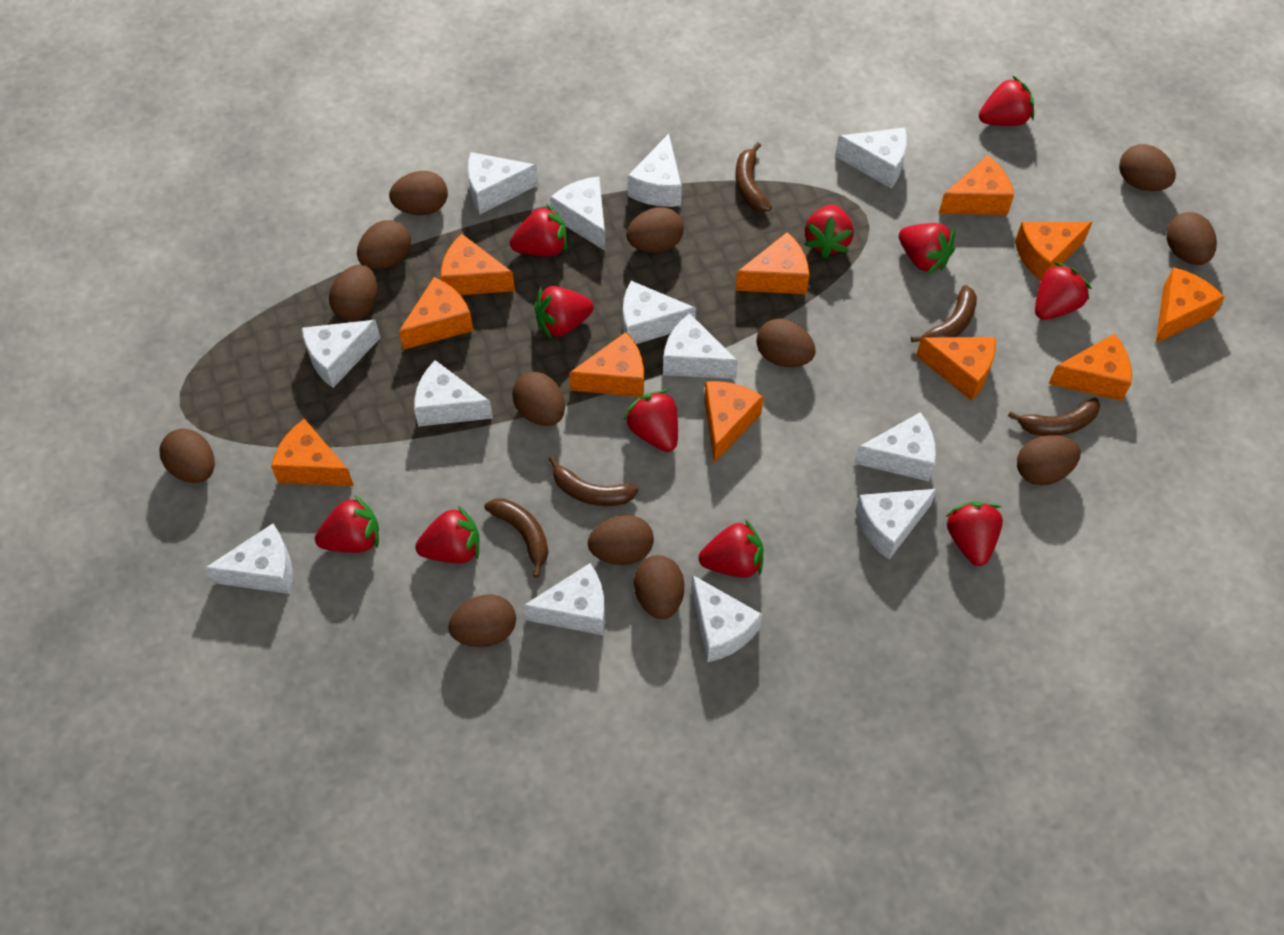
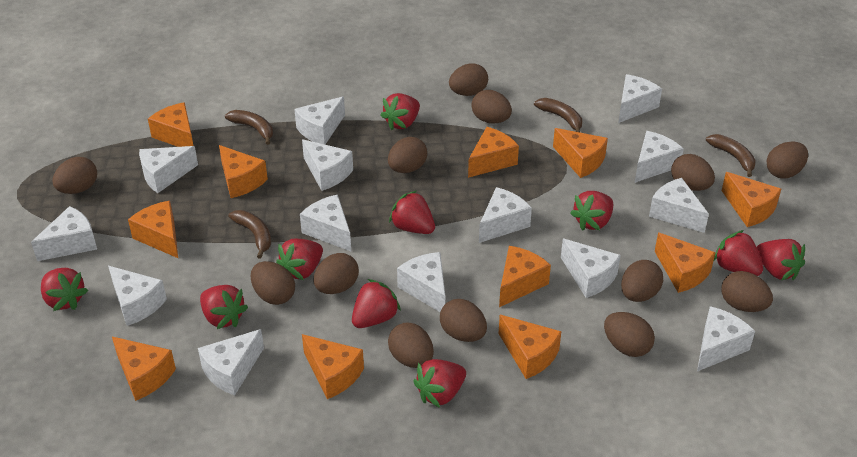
brown banana: [484,498,548,578] [548,456,639,506] [736,142,772,212] [911,285,977,342] [1008,397,1100,436] = 5 -> [225,110,273,145] [228,210,271,259] [534,98,582,132] [706,134,756,177] = 4
red strawberry: [315,495,379,553] [415,506,479,563] [510,204,567,256] [535,286,594,340] [624,390,678,452] [699,519,763,578] [804,205,854,259] [899,223,955,274] [945,501,1003,566] [979,75,1034,126] [1035,262,1092,320] = 11 -> [41,268,88,311] [200,285,248,329] [276,239,323,280] [352,279,401,328] [380,93,420,130] [389,191,435,234] [413,359,466,408] [570,191,613,231] [714,230,763,276] [757,239,805,280] = 10
white cheese: [205,524,293,594] [302,320,380,388] [414,360,493,427] [467,152,539,214] [523,563,605,635] [550,177,606,251] [623,281,696,344] [627,134,682,207] [663,313,738,379] [691,575,762,662] [835,127,907,189] [854,412,936,481] [855,489,937,560] = 13 -> [31,206,97,261] [108,266,167,326] [139,146,198,193] [198,329,264,395] [294,97,345,144] [300,195,351,251] [302,139,353,191] [397,252,445,312] [479,187,532,243] [561,239,621,298] [618,74,662,123] [635,131,684,183] [649,178,709,233] [697,306,755,371] = 14

